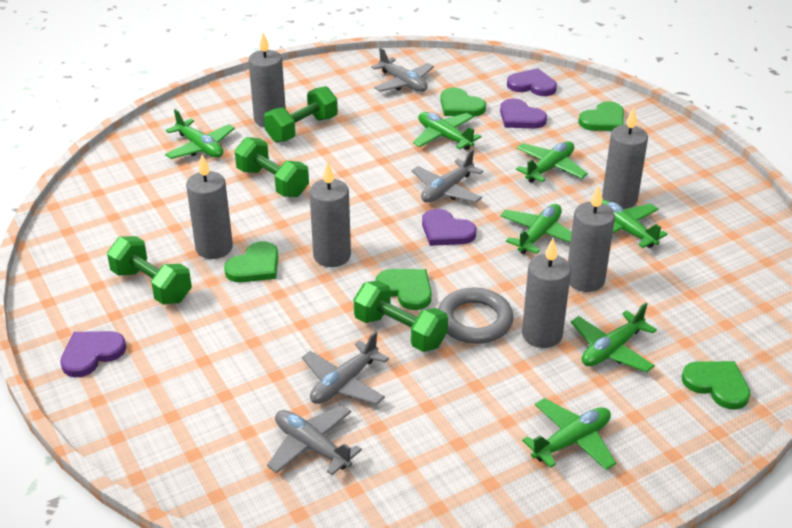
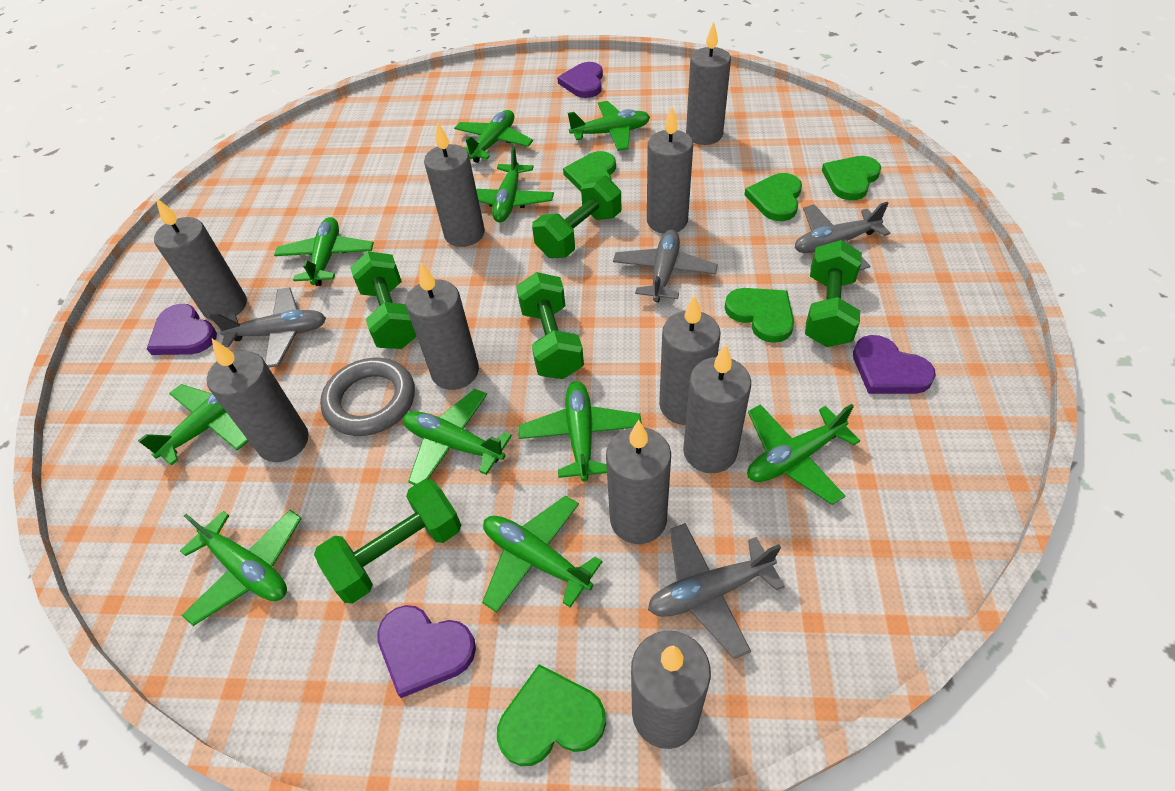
green dumbbell: [107,236,192,305] [235,137,309,197] [264,86,338,142] [354,280,448,352] = 4 -> [314,479,461,604] [350,251,417,349] [516,272,584,379] [532,175,621,258] [805,240,862,347] = 5
green plane: [165,109,235,159] [413,112,481,150] [500,204,572,254] [516,141,588,183] [522,398,616,470] [571,303,657,372] [602,200,667,248] = 7 -> [138,384,249,466] [180,510,302,626] [274,217,374,286] [403,389,512,485] [454,110,533,163] [476,146,554,222] [482,496,603,613] [518,381,642,482] [568,101,650,151] [747,404,860,505] = 10
grey candle: [186,155,233,259] [248,33,286,127] [309,162,351,267] [522,238,571,348] [568,185,615,292] [602,108,648,209] = 6 -> [154,198,247,321] [207,339,308,462] [406,263,479,390] [424,121,485,247] [606,420,671,544] [631,631,711,749] [647,107,693,234] [659,295,721,425] [683,344,751,473] [686,22,731,145] = 10

